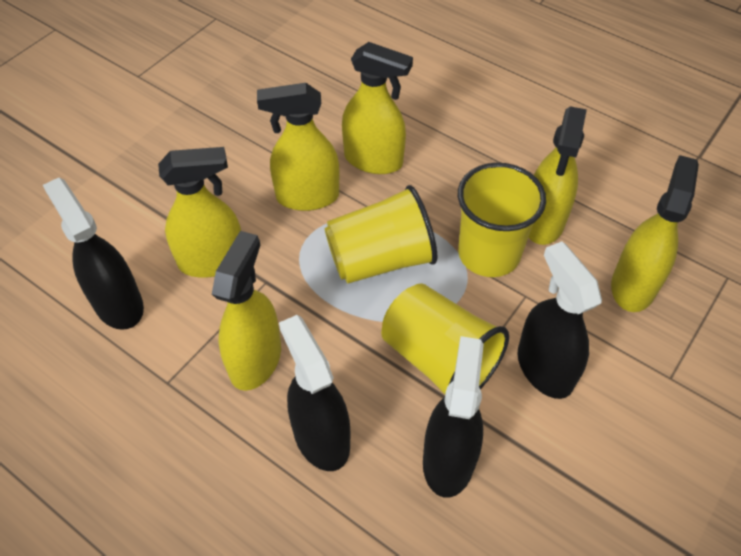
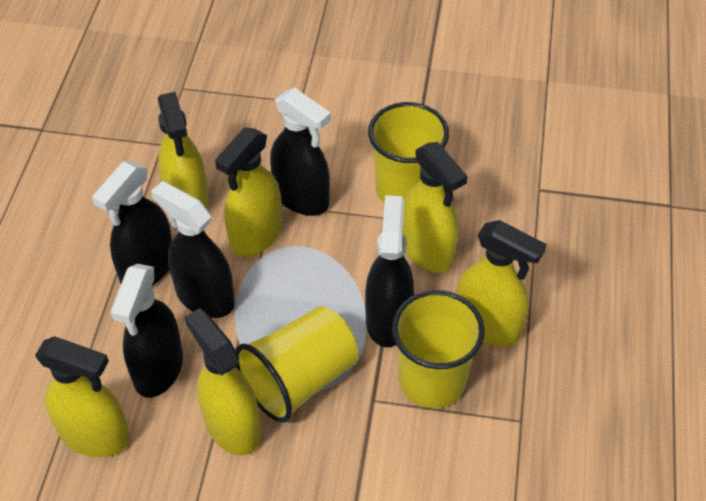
black spray bottle: [43,177,144,330] [279,315,351,471] [423,336,484,498] [517,241,602,399] = 4 -> [92,161,172,286] [111,264,183,398] [151,181,235,318] [270,87,331,216] [365,195,414,347] = 5

